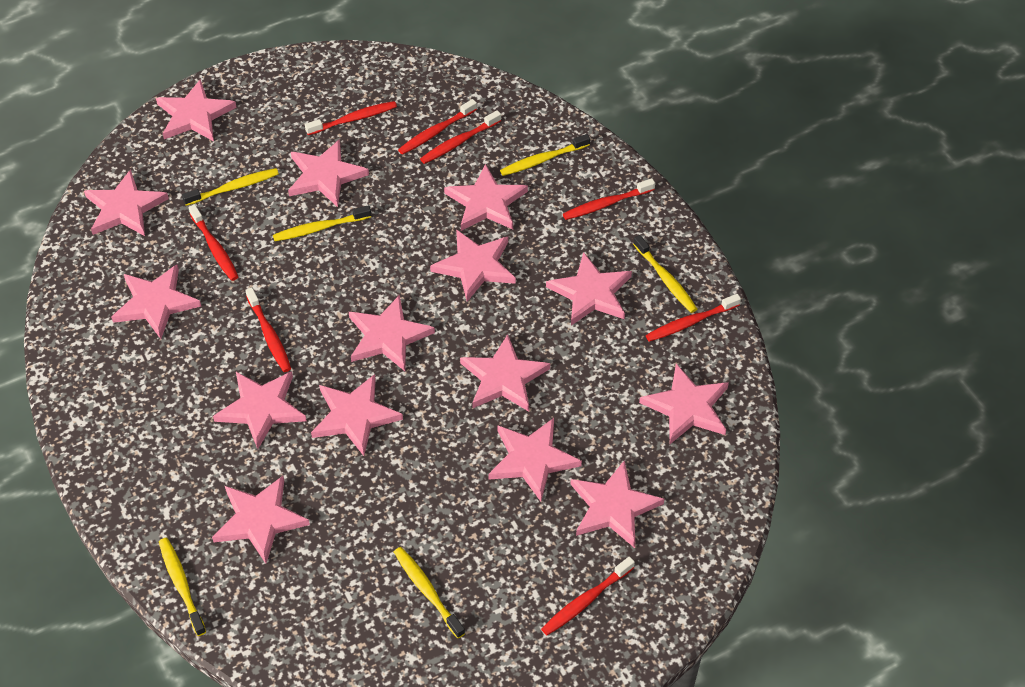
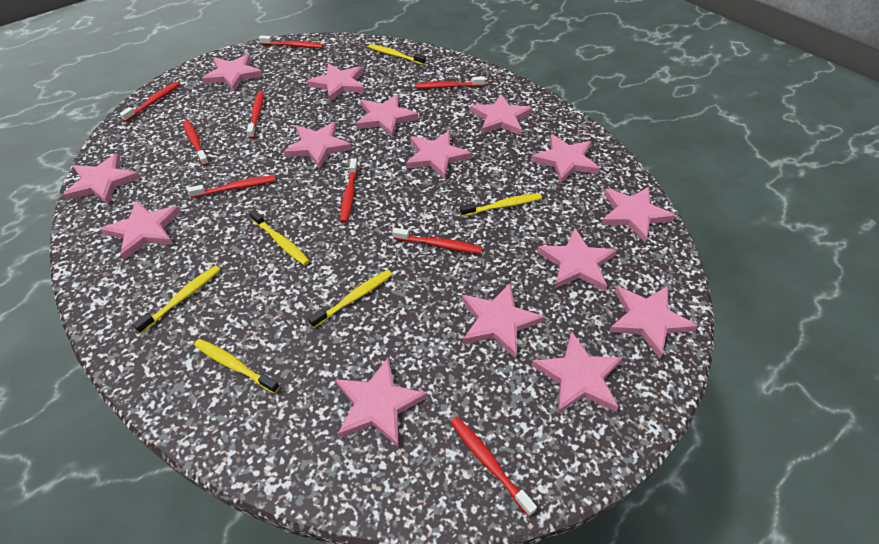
red toothbrush: [188,204,238,281] [245,287,291,372] [305,101,397,135] [398,99,477,155] [420,110,501,164] [541,557,635,635] [563,178,655,220] [646,294,741,342] = 8 -> [119,82,180,122] [183,120,209,166] [188,176,276,198] [247,92,264,139] [259,35,323,48] [340,159,358,223] [392,228,482,254] [415,77,485,89] [450,417,537,517] = 9

